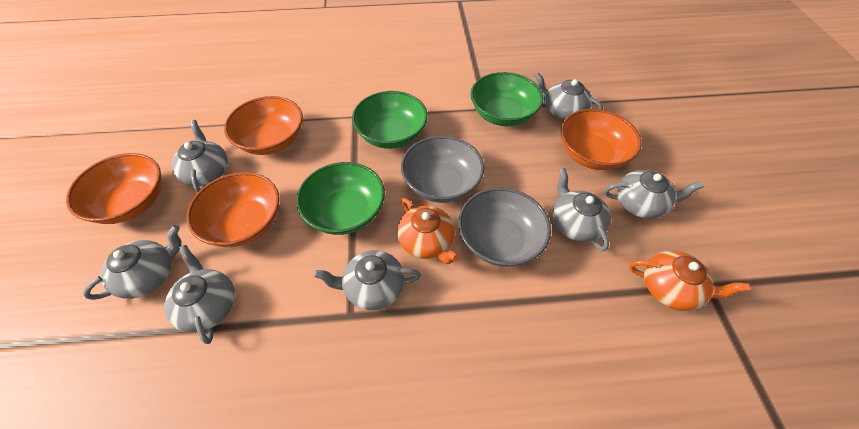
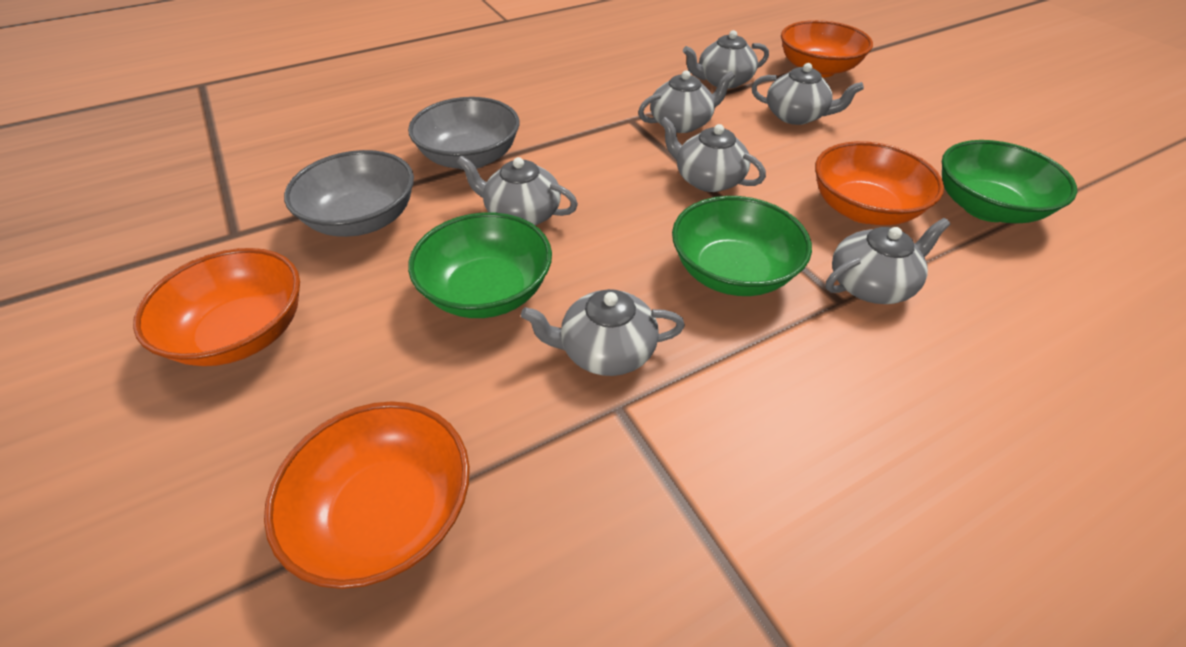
orange teapot: [397,198,459,264] [629,251,750,311] = 2 -> none = 0

